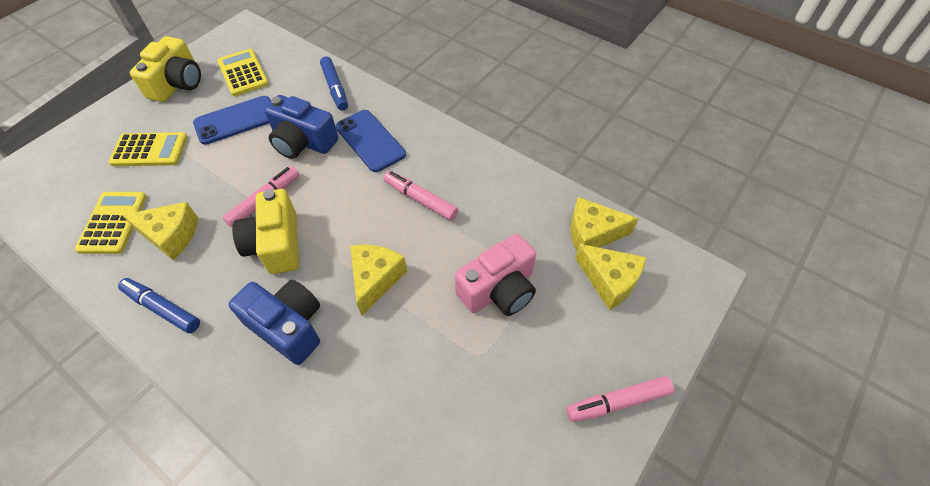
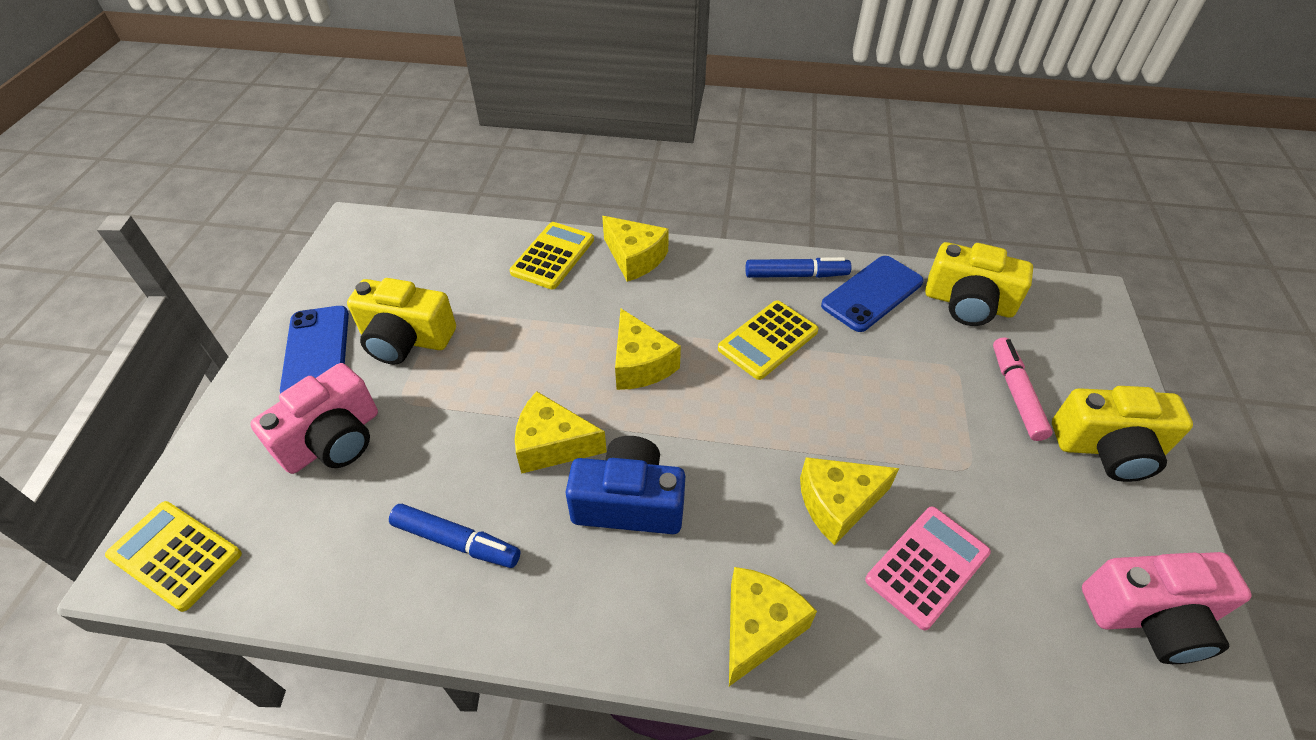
blue camera: [229,280,320,365] [264,95,338,159] = 2 -> [566,436,685,534] = 1
pink calculator: none = 0 -> [865,506,991,630] = 1
pink camera: [455,234,536,316] = 1 -> [250,363,378,474] [1082,552,1252,664] = 2
pink marker: [223,166,299,228] [384,171,458,221] [566,376,674,422] = 3 -> [993,337,1053,441] = 1
yellow camera: [130,36,201,102] [232,189,299,274] = 2 -> [347,278,456,364] [925,242,1033,326] [1052,386,1193,482] = 3
yellow cheese: [122,202,198,260] [350,244,407,316] [570,197,639,251] [575,244,646,310] = 4 -> [515,391,607,474] [602,216,669,282] [615,309,681,390] [729,567,817,686] [800,457,900,545] = 5

